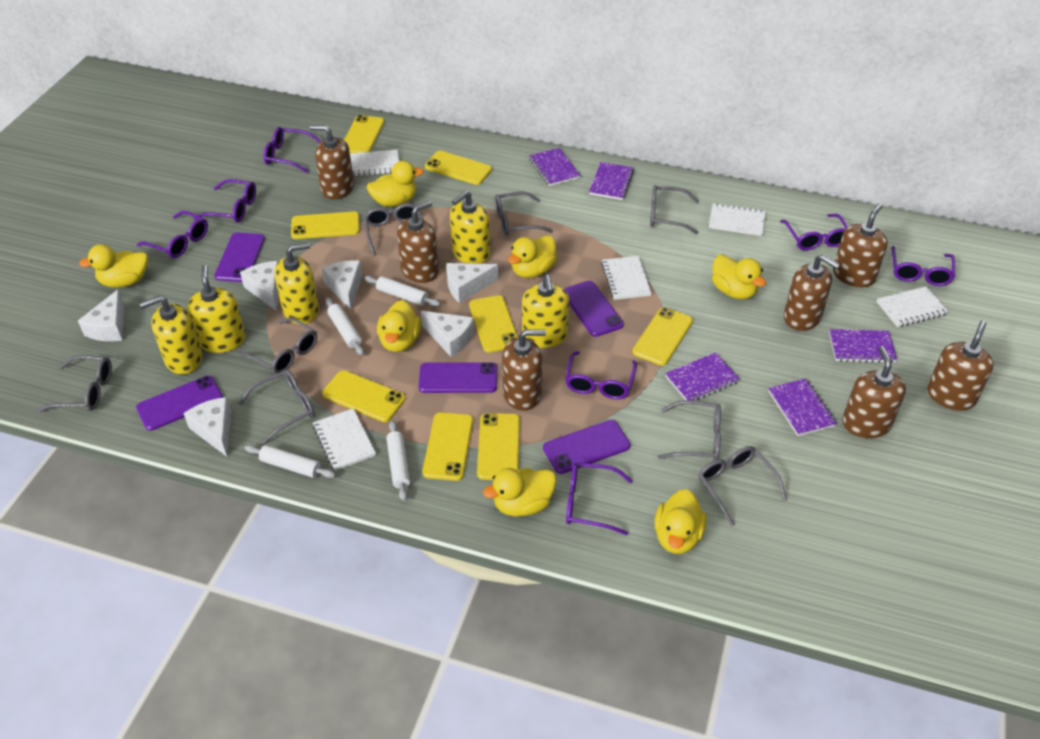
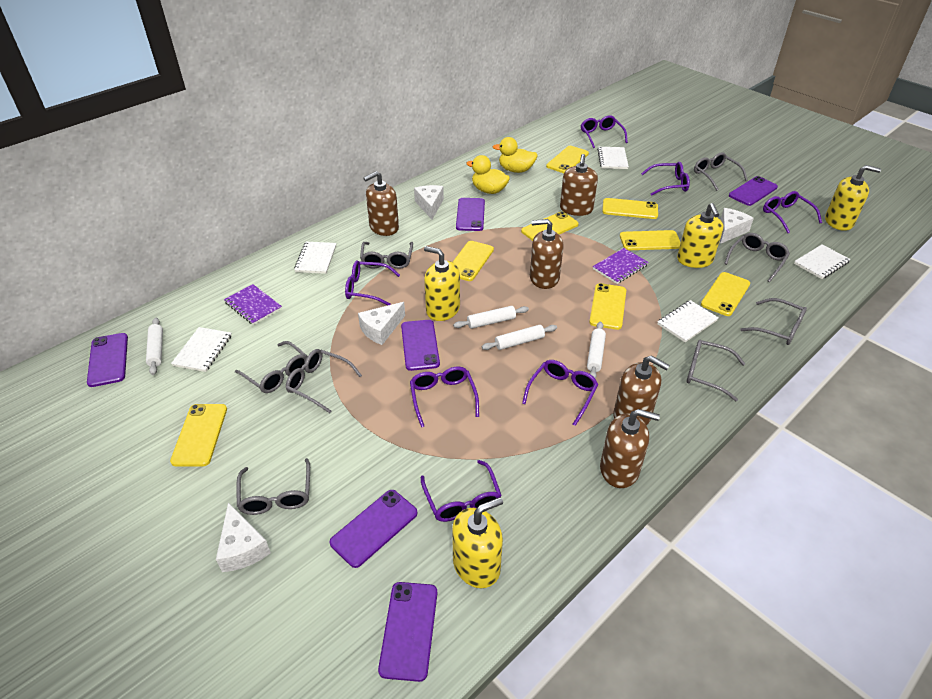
brown soap dispenser: [310,125,354,200] [397,201,439,283] [502,329,546,411] [784,254,840,331] [833,204,888,287] [842,346,906,438] [927,321,994,411] = 7 -> [364,171,399,236] [530,219,564,289] [560,154,598,216] [600,409,660,488] [613,355,670,425] = 5
purple notebook: [529,148,581,186] [589,162,634,200] [665,352,740,401] [768,378,837,436] [829,329,897,363] = 5 -> [224,284,282,325] [593,248,649,284] = 2
purple phone: [136,376,223,431] [214,232,265,282] [419,362,497,393] [543,420,631,474] [564,281,624,337] = 5 -> [87,333,128,387] [329,490,418,568] [378,582,437,682] [401,320,440,371] [456,198,485,231] [729,176,778,206] = 6
white cheese: [78,289,124,341] [183,397,231,457] [240,261,279,311] [322,260,363,310] [421,311,474,357] [447,263,498,303] = 6 -> [216,502,271,572] [358,302,405,345] [414,185,444,219] [720,208,754,244] = 4
yellow duck: [79,244,148,288] [367,161,424,207] [377,300,421,352] [483,468,556,516] [508,235,557,278] [654,489,707,554] [712,254,766,299] = 7 -> [466,155,510,194] [493,137,538,173] = 2
yellow soap dispenser: [140,296,202,374] [188,265,246,353] [274,243,319,324] [450,191,490,264] [522,274,569,348] = 5 -> [424,246,460,321] [452,497,503,588] [677,203,723,268] [825,165,881,231] = 4

